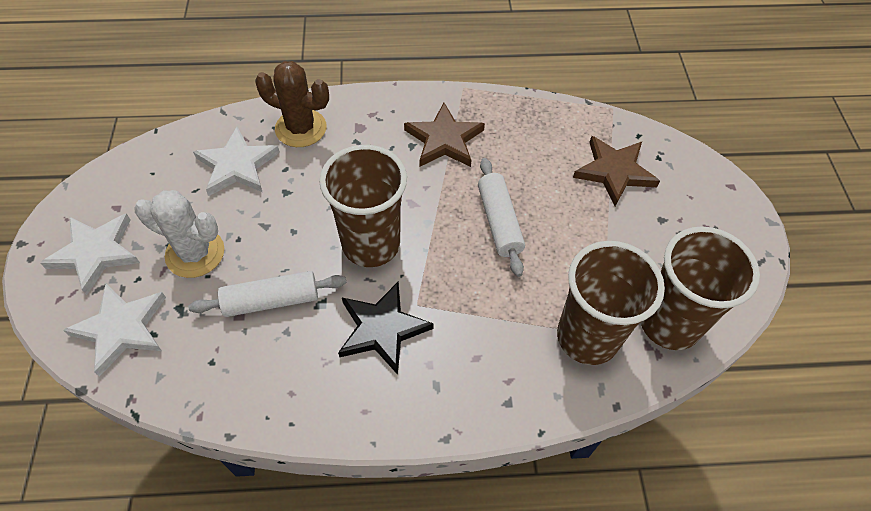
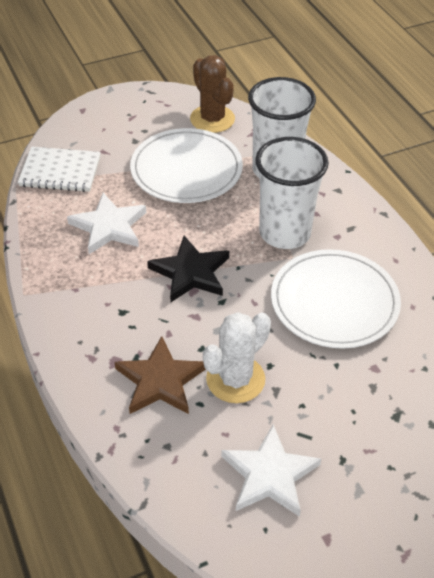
brown cup: [319,145,407,267] [557,241,665,365] [640,226,760,350] = 3 -> none = 0
brown star: [404,103,485,167] [573,136,660,206] = 2 -> [115,336,206,414] = 1
white cup: none = 0 -> [248,77,316,178] [255,137,329,249] = 2
white notebook: none = 0 -> [18,147,101,192] = 1
white plate: none = 0 -> [130,128,243,203] [271,249,401,349] = 2
white rolling pin: [188,271,346,317] [478,158,525,277] = 2 -> none = 0
white star: [40,213,140,295] [63,283,166,377] [193,127,280,196] = 3 -> [67,193,146,254] [221,424,321,517] = 2

